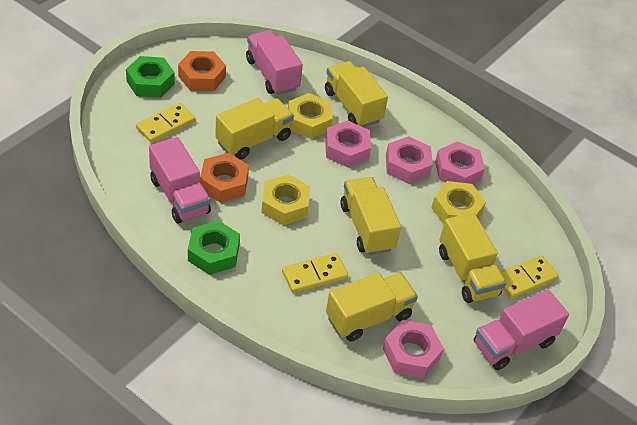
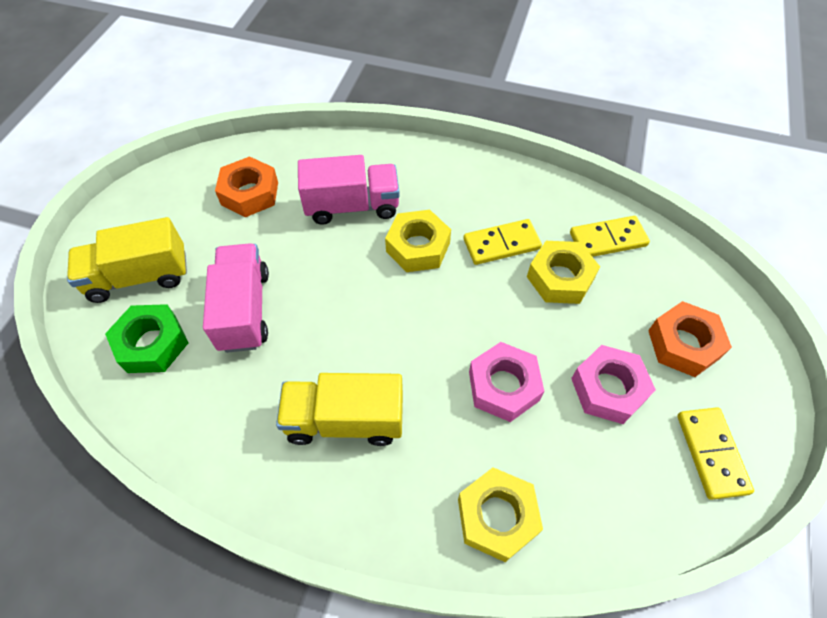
green nut: [126,56,175,98] [188,220,240,275] = 2 -> [105,304,188,373] = 1
pink nut: [325,120,371,168] [383,320,444,378] [386,136,433,184] [435,141,485,184] = 4 -> [469,342,544,422] [571,345,656,424] = 2
pink truck: [149,137,211,224] [246,30,303,95] [474,290,569,370] = 3 -> [203,243,269,353] [298,155,400,225] = 2
yellow truck: [215,98,294,160] [325,61,388,127] [326,273,418,342] [340,177,401,255] [439,213,506,303] = 5 -> [67,217,187,303] [276,373,403,446] = 2

